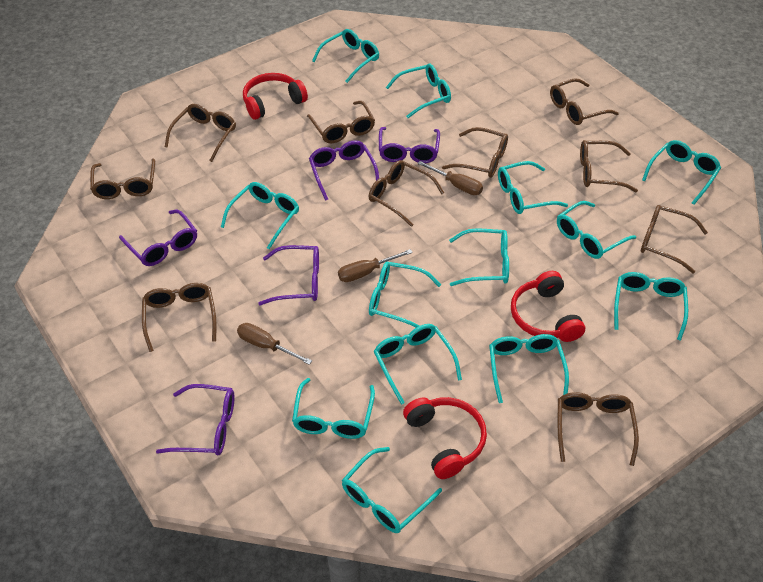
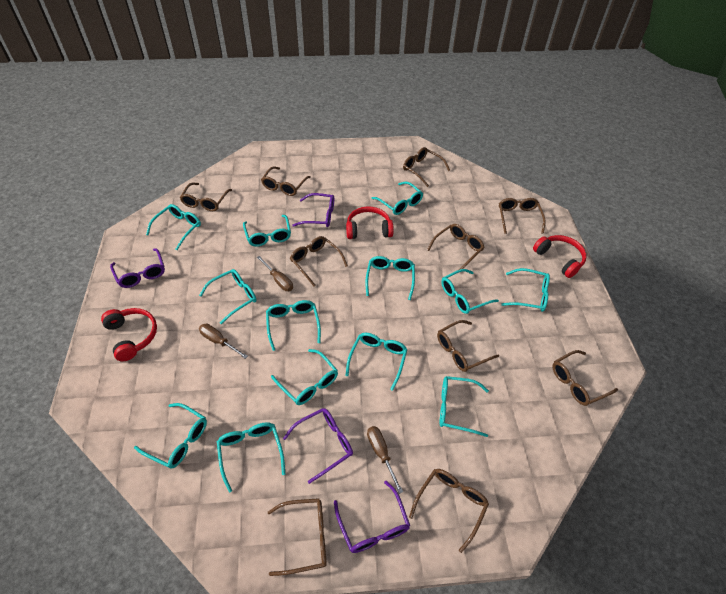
purple glasses: [119,210,197,266] [156,384,234,455] [258,245,319,305] [309,140,379,201] [379,127,440,163] = 5 -> [110,248,165,288] [283,408,353,484] [292,193,334,227] [334,481,410,553] = 4

